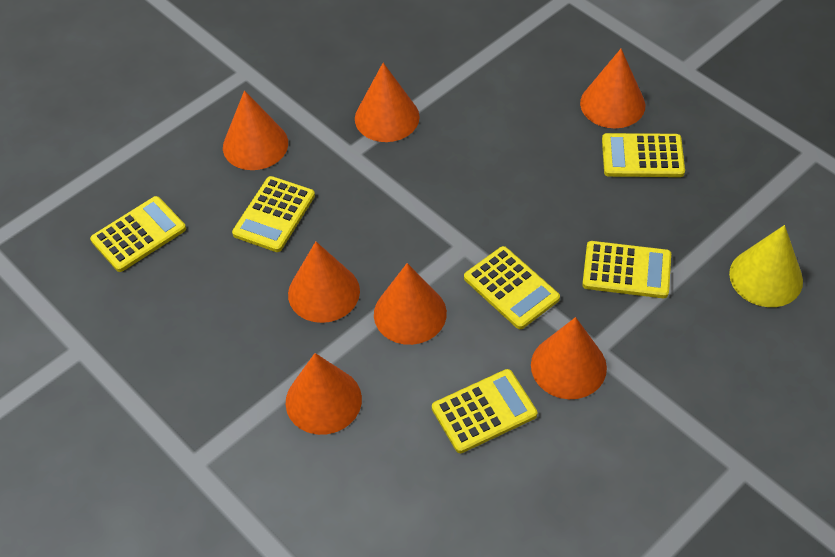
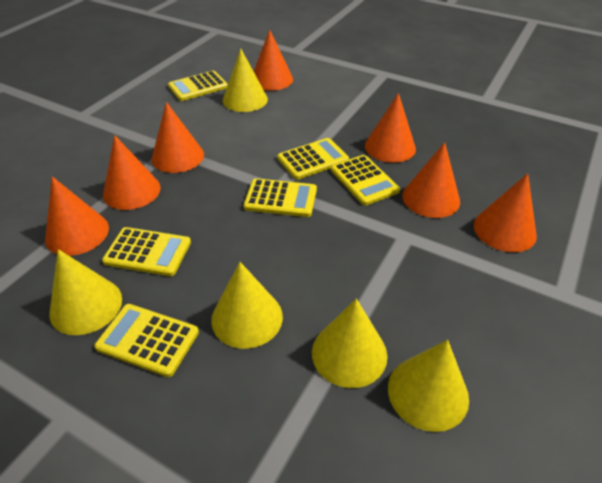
yellow cone: [729,225,803,307] = 1 -> [49,249,122,335] [211,262,283,349] [223,48,268,112] [312,298,387,388] [388,340,469,432] = 5

